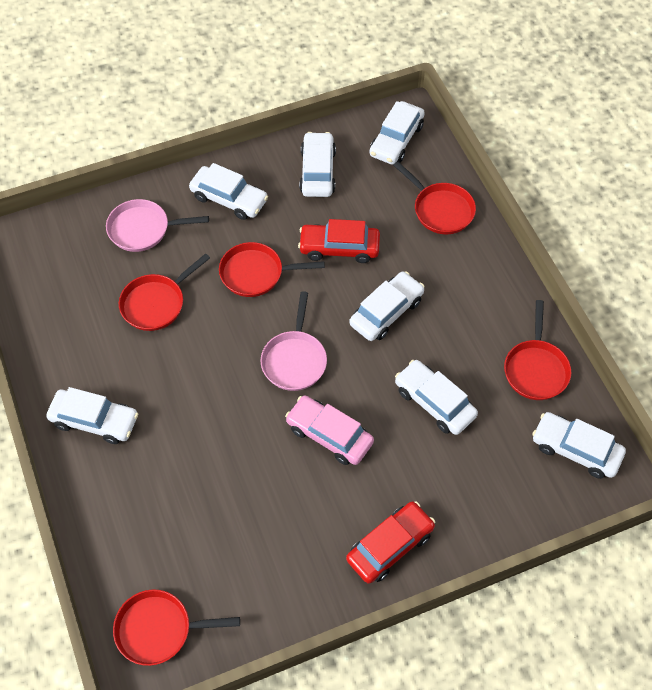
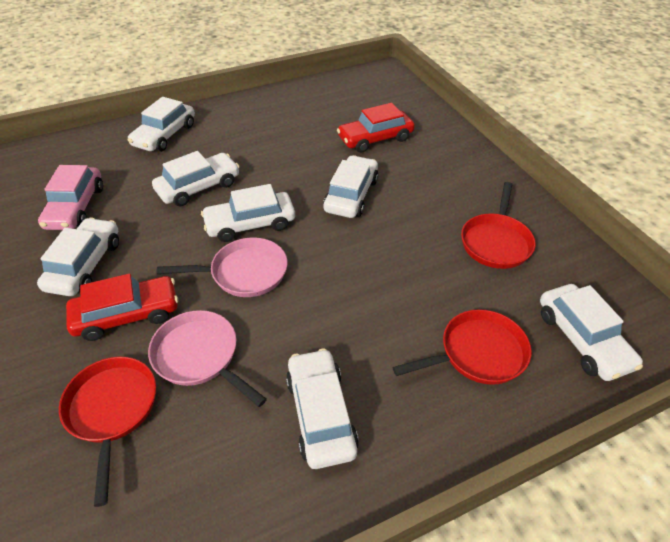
red pan: [113,590,240,666] [119,253,210,331] [219,242,325,297] [393,161,476,234] [504,300,571,400] = 5 -> [59,357,156,507] [393,309,531,385] [461,182,536,269] = 3

